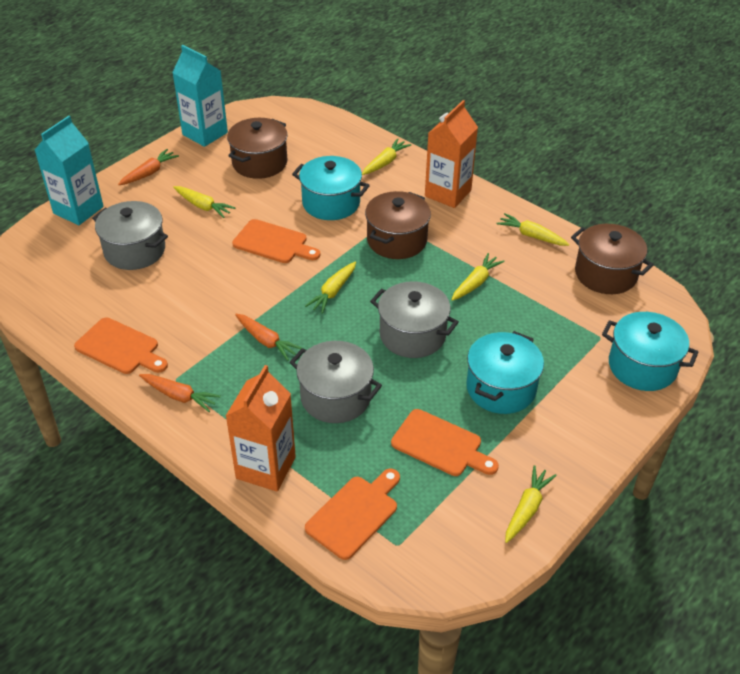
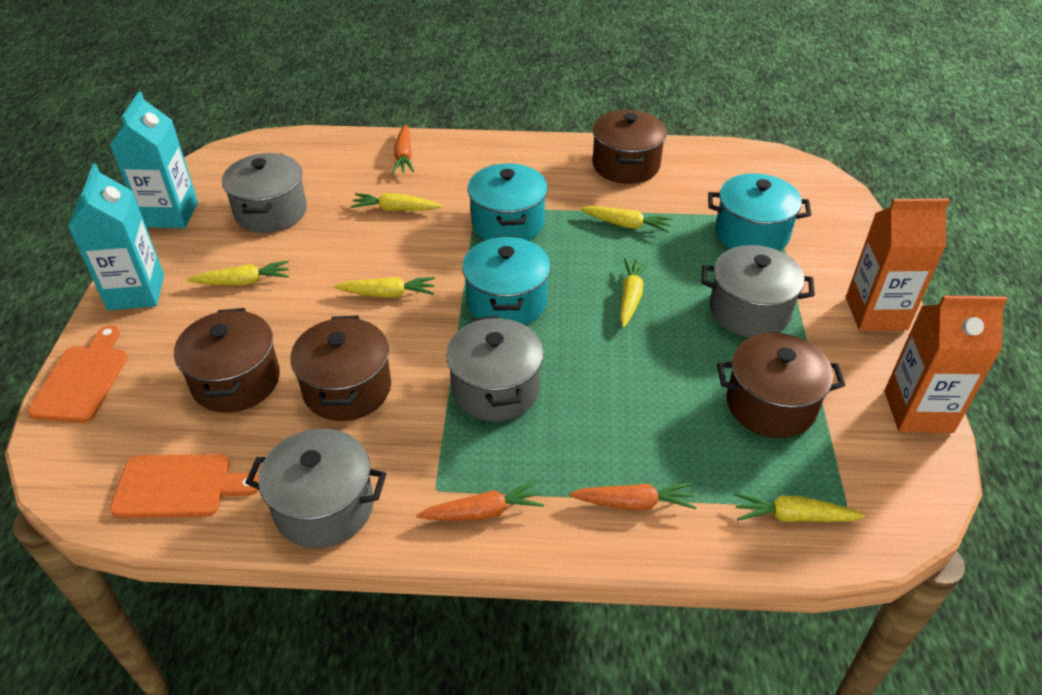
brown pot: [227,118,288,179] [365,191,431,259] [571,224,654,294] = 3 -> [174,308,280,413] [290,316,391,421] [593,110,667,184] [717,333,845,438] = 4
grey pot: [92,201,168,270] [289,341,382,423] [370,281,459,358] = 3 -> [222,153,307,233] [245,428,387,548] [446,315,544,421] [701,245,815,337] = 4
orange cutting board: [74,317,168,374] [232,219,321,263] [305,468,400,560] [391,409,499,476] = 4 -> [28,325,127,423] [110,454,259,518] = 2

